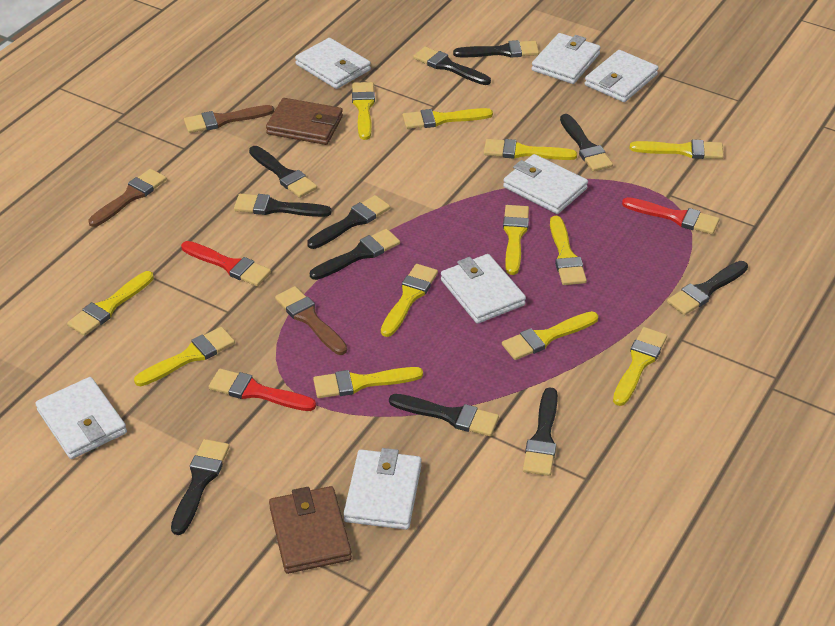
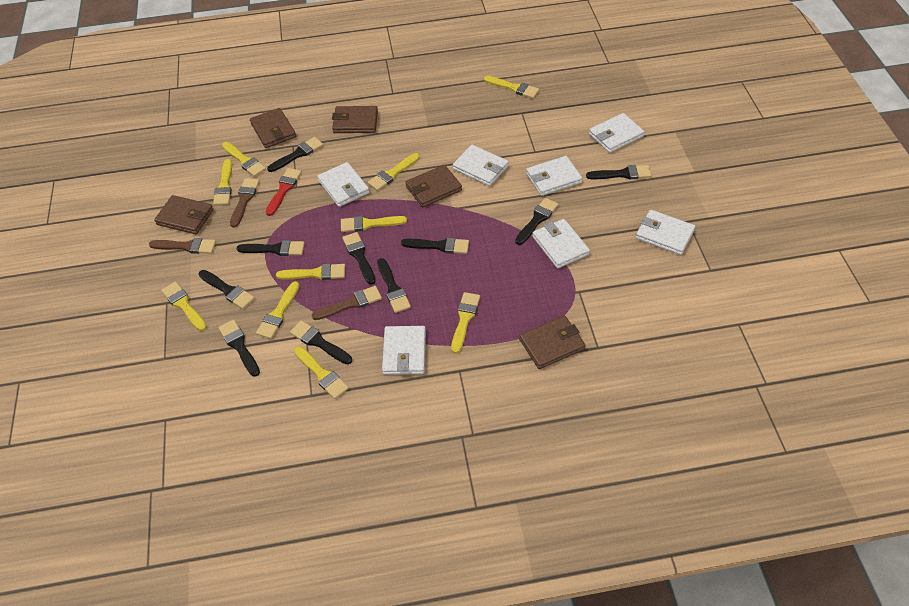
black brush: [171,439,230,535] [234,194,332,217] [249,146,317,198] [307,195,390,249] [310,229,400,280] [389,394,499,436] [413,47,491,85] [453,40,539,57] [523,387,558,476] [560,114,613,172] [667,261,748,315] = 11 -> [199,270,255,309] [218,320,260,377] [236,240,305,256] [267,137,323,172] [290,320,352,364] [342,232,376,285] [377,258,411,313] [401,237,469,254] [515,198,559,245] [586,165,651,179] = 10
brown wallet: [266,98,343,145] [269,486,352,574] = 2 -> [154,195,214,234] [250,108,296,148] [332,106,378,133] [406,165,462,207] [519,316,585,369] = 5
red brush: [181,241,271,286] [209,369,316,411] [622,197,719,234] = 3 -> [266,168,302,216] = 1
yellow brush: [67,271,154,336] [134,327,235,386] [313,367,423,398] [352,82,375,140] [381,264,438,337] [403,108,493,129] [484,139,577,160] [502,311,598,360] [503,205,529,275] [550,216,587,285] [613,327,667,406] [630,139,724,159] = 12 -> [161,281,207,331] [213,159,232,205] [222,142,266,177] [256,281,300,339] [276,264,345,280] [294,346,349,399] [341,216,407,232] [368,153,420,191] [451,292,480,354] [484,76,539,99] = 10

